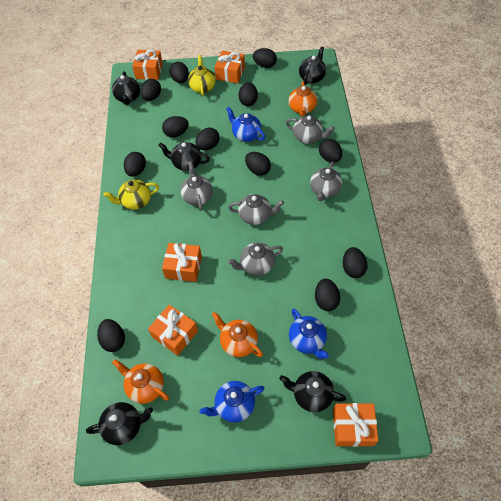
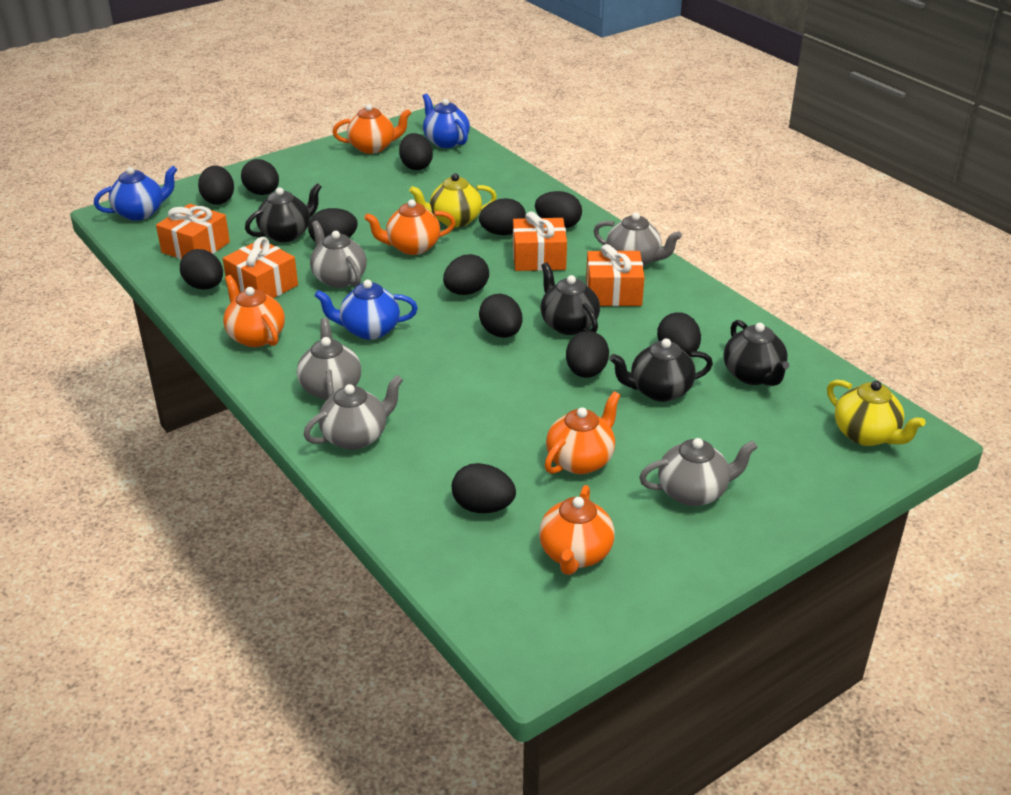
black teapot: [86,402,153,445] [112,71,140,105] [158,142,210,171] [279,371,346,412] [299,46,326,85] = 5 -> [245,183,322,242] [541,262,600,335] [609,338,713,402] [724,320,789,386] = 4
orange gift: [132,50,163,80] [148,305,198,356] [162,243,202,282] [214,51,245,83] [333,403,378,447] = 5 -> [156,204,230,259] [222,237,298,298] [513,211,567,271] [586,244,645,306] = 4
orange teapot: [112,359,169,404] [212,312,263,357] [288,81,317,117] = 3 -> [223,275,285,347] [333,104,411,154] [364,199,456,255] [539,485,615,575] [545,391,621,474] = 5

